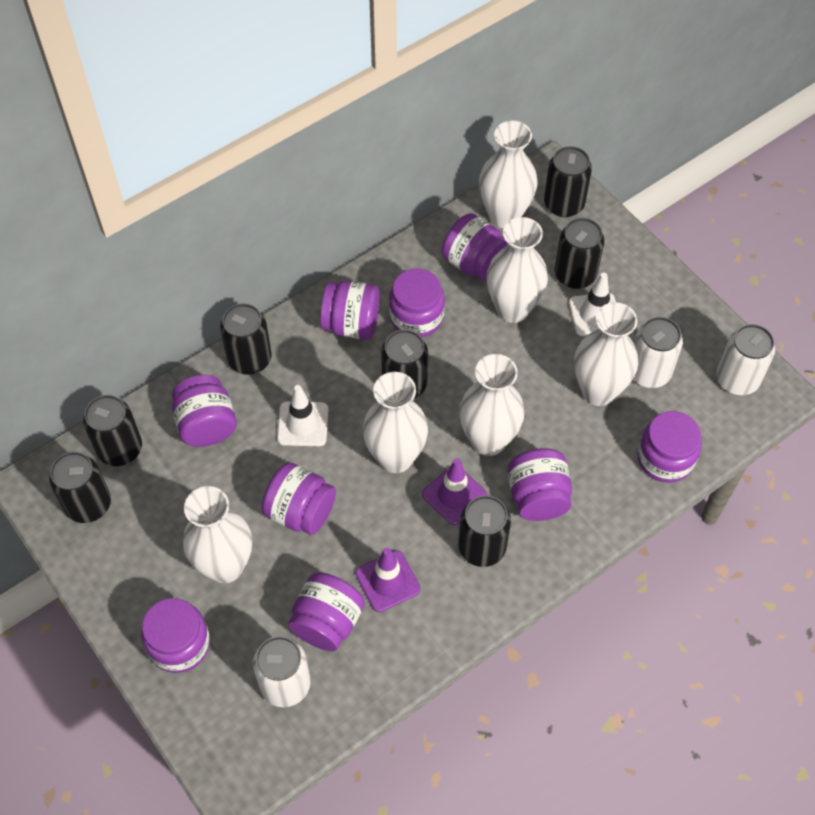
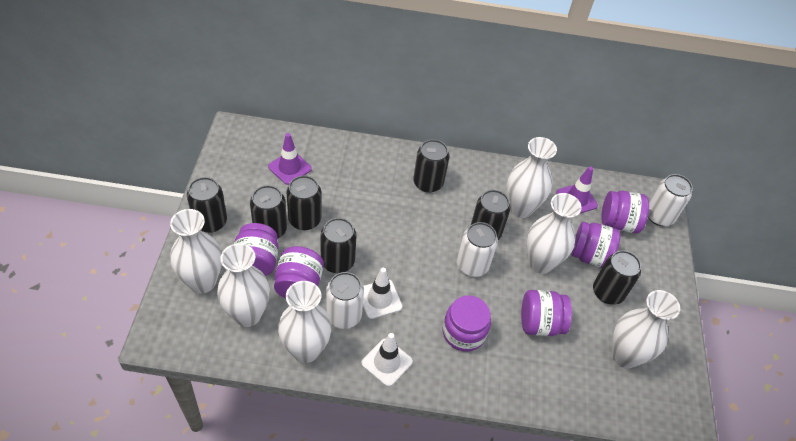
purple jar: [141,598,210,673] [172,375,237,447] [262,462,336,535] [288,572,365,651] [320,280,380,340] [389,269,445,337] [442,213,509,280] [507,448,572,521] [637,411,702,483] = 9 -> [234,223,279,276] [274,246,324,299] [443,295,491,352] [521,290,572,336] [571,222,621,268] [601,191,649,234] = 6

